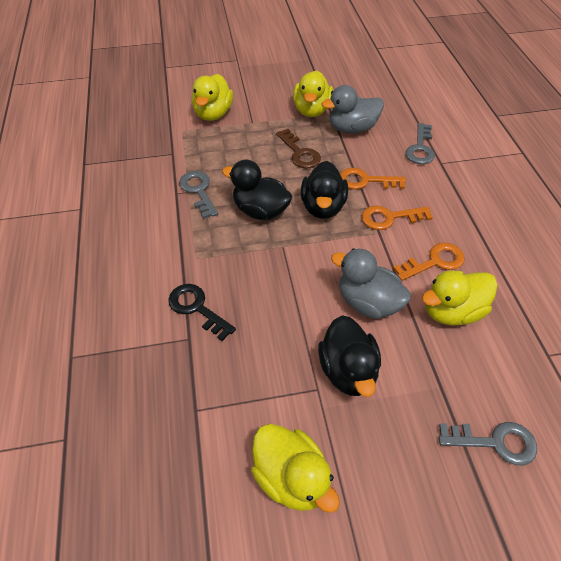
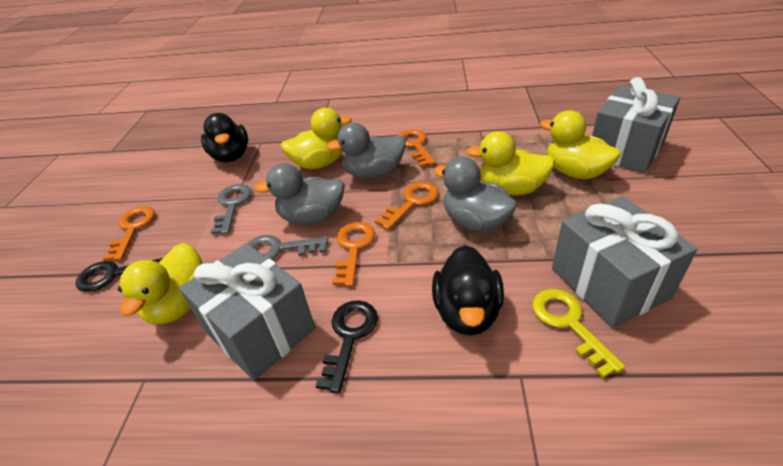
black duck: [222,160,292,220] [301,161,348,219] [318,315,381,397] = 3 -> [201,113,248,162] [432,245,504,336] = 2
black key: [168,284,236,341] = 1 -> [76,258,163,292] [316,300,378,394] = 2
brown key: [276,129,321,169] = 1 -> none = 0
grey duck: [322,85,384,133] [331,248,411,319] = 2 -> [254,163,345,224] [326,123,405,179] [434,157,517,232] = 3
grey gift: none = 0 -> [179,243,315,381] [552,196,697,328] [592,77,680,173] = 3
grey key: [179,171,218,219] [406,123,435,164] [439,422,537,466] = 3 -> [211,184,252,235] [248,235,328,260] = 2
orange key: [340,168,406,189] [362,206,433,230] [393,242,465,281] = 3 -> [103,206,155,261] [332,222,375,287] [375,182,439,230] [398,129,436,167] = 4
yellow key: none = 0 -> [532,289,625,378] = 1

